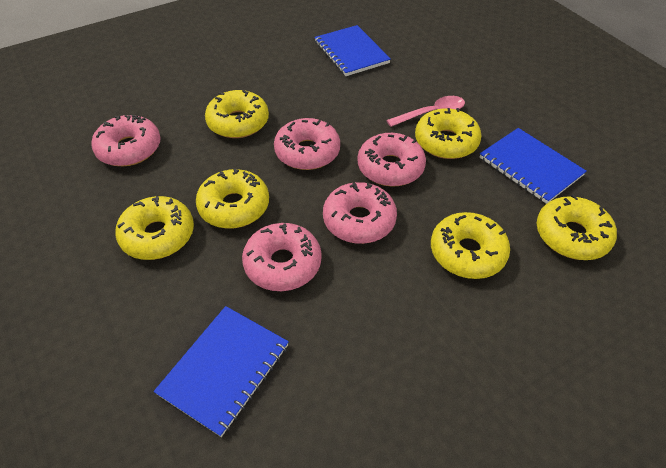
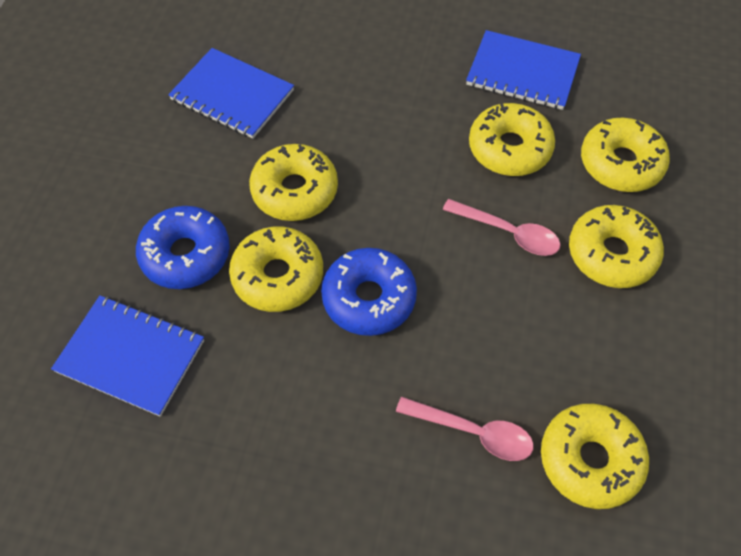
blue donut: none = 0 -> [136,206,230,289] [321,248,417,336] = 2
pink donut: [91,115,161,166] [242,223,322,291] [274,118,340,170] [323,182,397,244] [357,133,426,187] = 5 -> none = 0
pink spoon: [386,96,465,127] = 1 -> [396,397,534,461] [443,199,561,256] = 2

